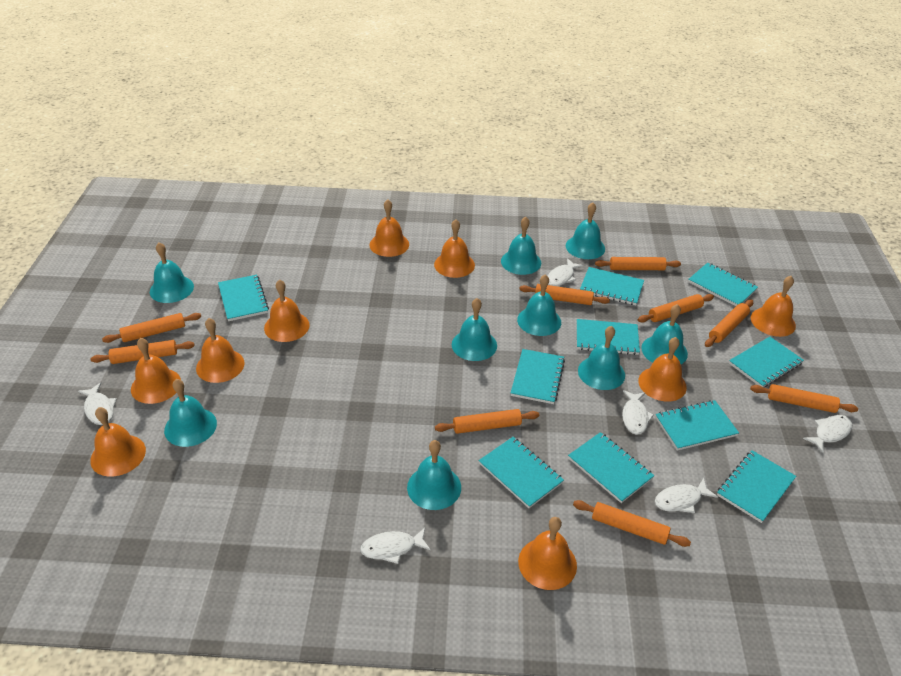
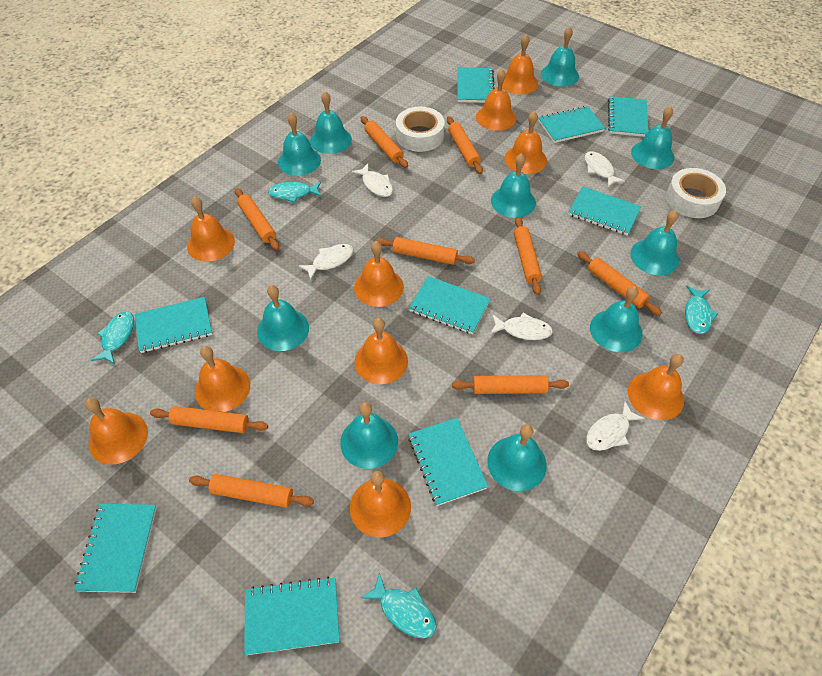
orange bell: [90,407,146,477] [131,338,181,404] [196,318,245,383] [264,279,310,342] [369,199,409,257] [434,219,475,278] [518,517,577,590] [638,337,687,402] [751,276,796,337] = 9 -> [85,398,148,465] [187,196,235,262] [195,346,250,412] [350,471,411,538] [354,241,404,307] [355,318,408,384] [476,69,516,131] [502,34,538,95] [504,111,547,174] [628,354,684,420] = 10
turquoise bell: [150,242,194,303] [164,379,217,447] [407,440,461,510] [452,298,497,361] [501,217,541,275] [517,274,561,336] [566,202,605,259] [578,326,625,390] [641,304,688,364] = 9 -> [257,285,309,351] [278,113,321,176] [310,91,352,154] [340,402,398,469] [487,424,547,491] [491,153,536,218] [541,26,579,87] [590,286,642,352] [630,210,679,275] [631,106,674,169] = 10
turquoise fish: none = 0 -> [91,312,134,364] [268,182,321,203] [361,573,436,638] [685,285,718,334] = 4
turquoise notebook: [218,275,269,321] [479,437,564,508] [511,349,565,404] [568,432,654,503] [577,319,640,355] [580,267,644,305] [655,400,739,451] [688,263,758,306] [717,450,796,523] [729,337,804,387] = 10 -> [74,504,157,593] [134,297,212,353] [244,577,340,655] [408,418,488,506] [409,276,491,334] [457,67,494,103] [538,106,605,143] [568,186,642,236] [608,96,649,137] = 9
white fish: [78,383,117,425] [360,528,431,564] [548,258,583,286] [622,390,654,435] [655,478,718,513] [803,415,852,453] = 6 -> [299,244,354,280] [352,164,393,197] [490,313,553,340] [585,151,625,187] [586,401,645,451] = 5
white tape: none = 0 -> [396,107,445,152] [666,168,726,218] = 2

